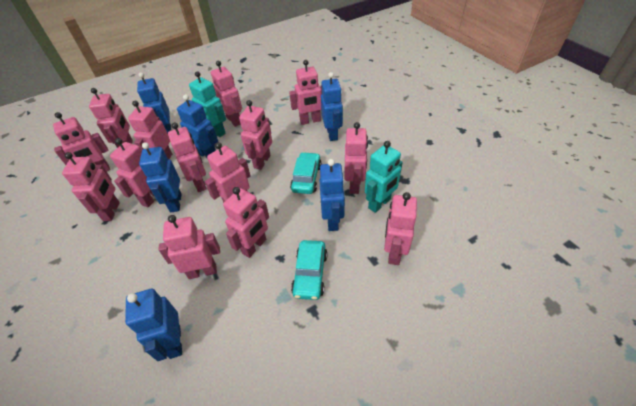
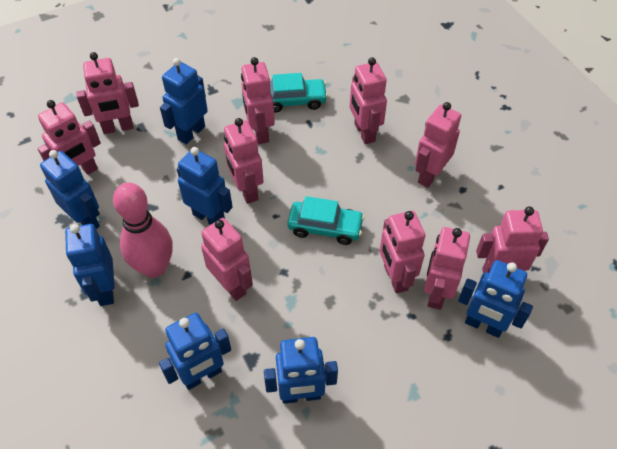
blue robot: [125,289,182,361] [137,72,171,133] [139,142,181,212] [177,94,218,158] [319,159,345,231] [321,72,343,141] = 6 -> [40,150,100,229] [65,224,115,306] [159,313,231,390] [160,58,208,144] [177,147,232,225] [264,337,338,404] [458,260,533,338] = 7
pink bowling pin: none = 0 -> [113,182,173,278] = 1
pink robot: [53,112,110,172] [62,152,120,221] [89,88,133,148] [110,138,154,208] [128,101,172,159] [158,215,220,279] [168,122,207,192] [205,142,251,203] [211,61,242,127] [223,187,269,258] [239,100,272,170] [289,60,322,125] [344,122,368,194] [384,192,417,265] = 14 -> [38,100,101,175] [76,52,139,134] [201,218,253,301] [224,118,264,204] [241,57,275,144] [350,57,387,144] [379,211,425,294] [415,102,461,188] [424,227,470,310] [476,206,549,273] = 10
turquoise robot: [189,71,226,137] [365,141,403,213] = 2 -> none = 0

